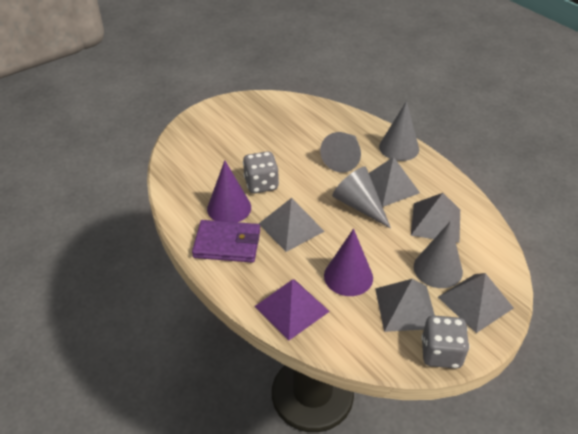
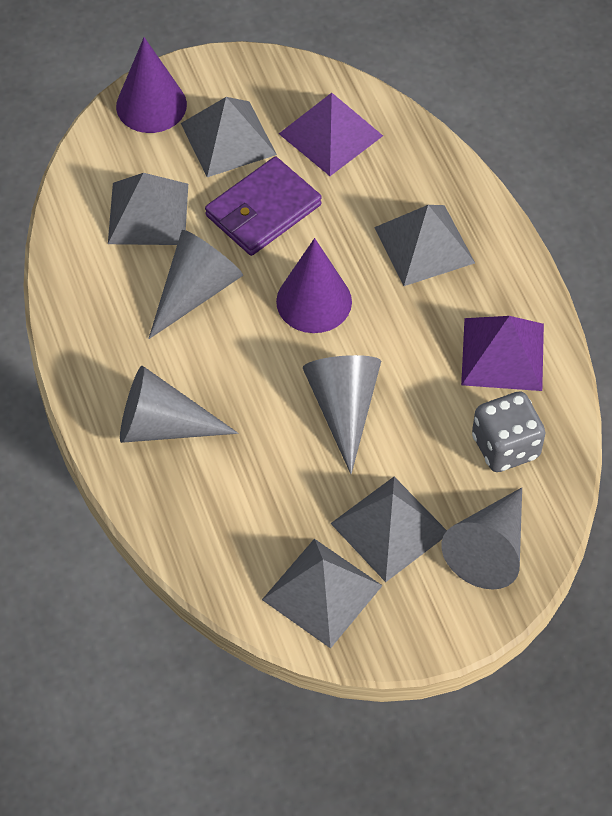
grey dice: [243,151,279,193] [421,315,470,369] = 2 -> [472,391,546,472] = 1
purple pyramid: [255,279,330,340] = 1 -> [279,93,383,176] [461,316,544,391] = 2

